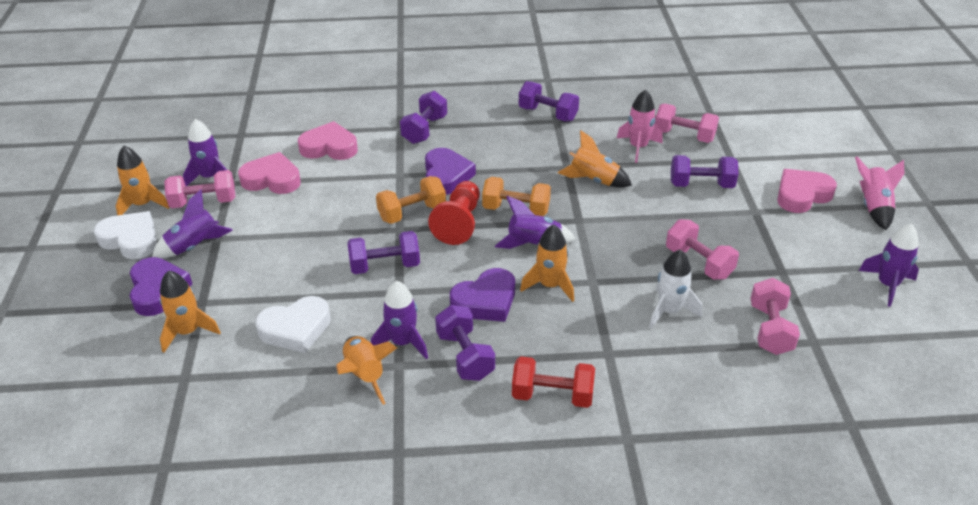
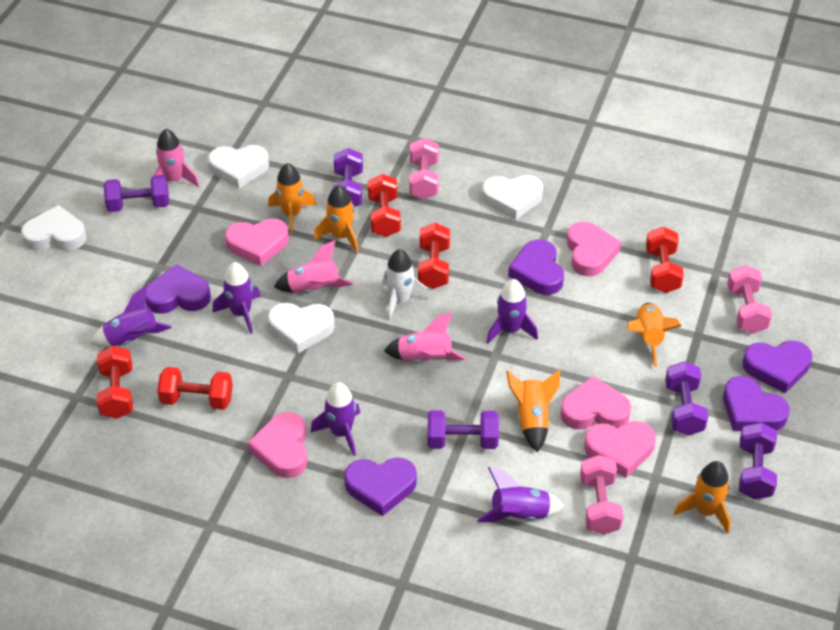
orange dumbbell: [376,176,446,224] [482,177,551,216] = 2 -> none = 0
pink dumbbell: [164,170,235,208] [655,104,719,143] [666,219,739,280] [750,278,800,355] = 4 -> [410,138,438,199] [580,455,623,535] [727,265,772,334] = 3
pink heart: [238,152,301,194] [298,121,358,160] [777,169,837,213] = 3 -> [225,219,289,266] [248,412,307,478] [560,376,631,430] [567,222,621,276] [584,421,656,478] = 5
pink rocket: [617,90,663,163] [855,156,905,230] = 2 -> [154,129,199,187] [274,240,353,293] [384,312,466,362] = 3
purple heart: [130,257,192,316] [425,148,476,195] [450,268,515,322] = 3 -> [146,264,211,314] [344,458,417,516] [508,240,564,295] [723,376,790,431] [743,340,812,393] = 5
red dumbbell: [512,356,595,408] = 1 -> [97,346,133,419] [157,367,233,410] [368,174,401,237] [418,223,450,289] [646,227,684,293] = 5
red pawn: [428,181,480,245] = 1 -> none = 0
white heart: [94,211,157,259] [255,296,331,353] = 2 -> [21,205,86,251] [208,145,269,188] [268,303,335,353] [482,175,543,220] = 4

